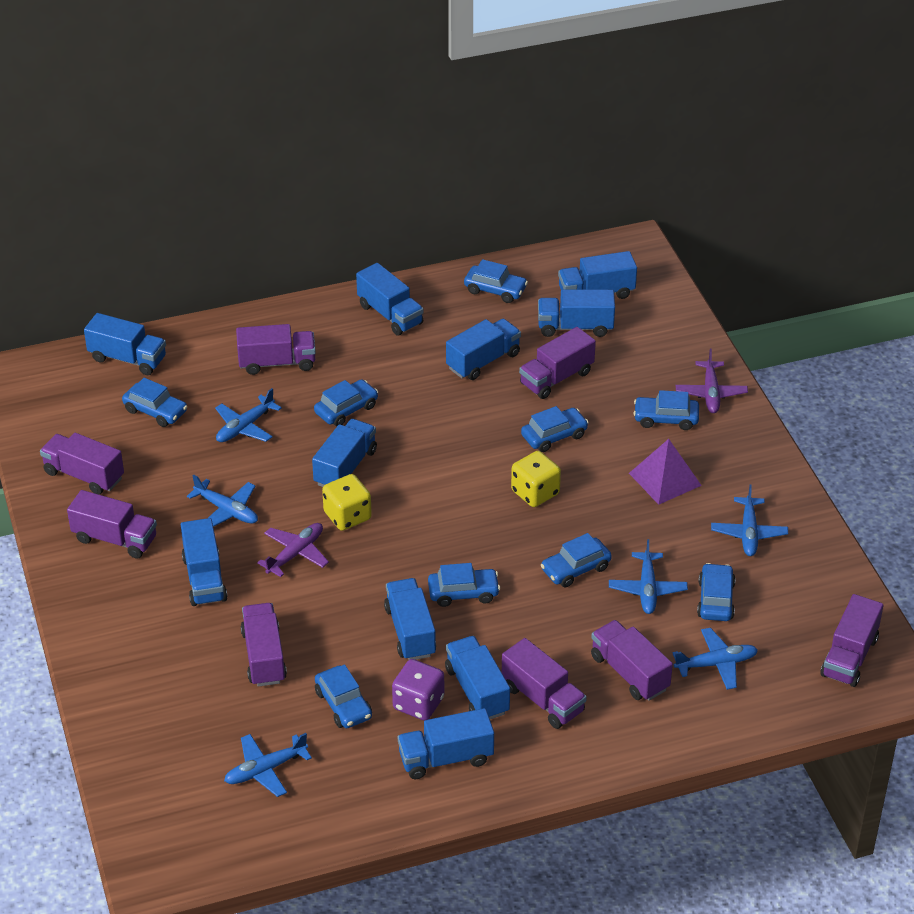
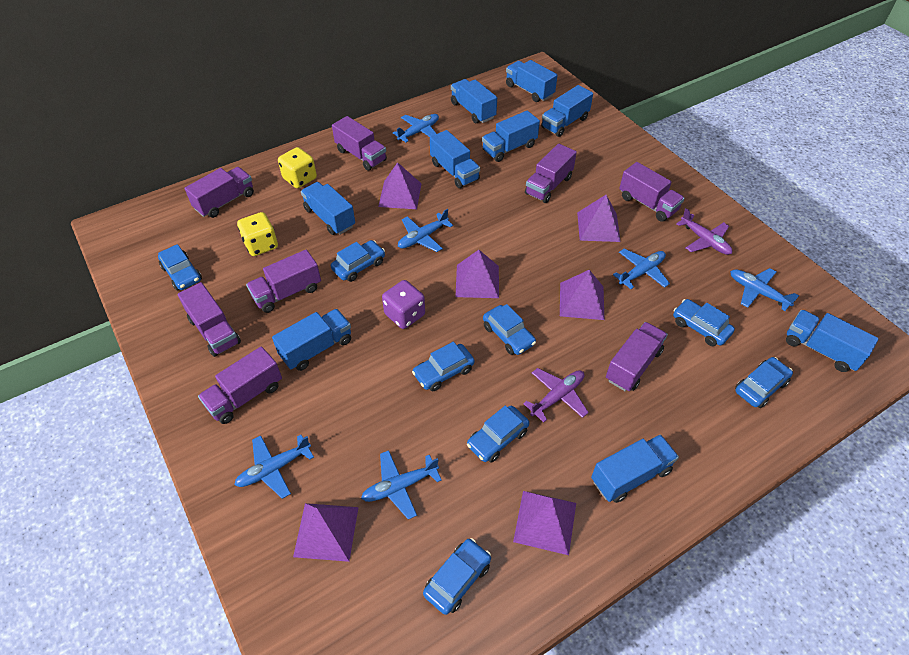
blue car: [122,378,187,427] [314,379,378,426] [315,664,372,728] [428,563,500,607] [464,259,528,303] [521,406,589,452] [541,533,612,587] [633,390,699,430] [697,563,736,621] = 9 -> [158,244,202,291] [331,240,385,282] [412,342,475,391] [423,538,491,615] [467,406,529,462] [483,304,536,355] [673,299,735,346] [735,357,793,408] = 8
blue truck: [84,313,166,375] [181,518,228,606] [312,419,377,487] [356,263,424,336] [384,578,436,660] [398,708,494,779] [445,636,510,719] [446,319,521,380] [538,289,615,337] [558,251,637,299] = 10 -> [272,309,351,371] [301,182,355,235] [430,130,480,188] [451,79,497,123] [482,111,540,162] [506,60,558,102] [541,85,593,137] [591,434,679,503] [786,310,879,372] = 9
purple pyramid: [629,439,702,505] = 1 -> [293,503,359,562] [378,162,422,209] [455,250,499,298] [513,491,576,555] [560,270,604,320] [577,195,621,242] = 6

